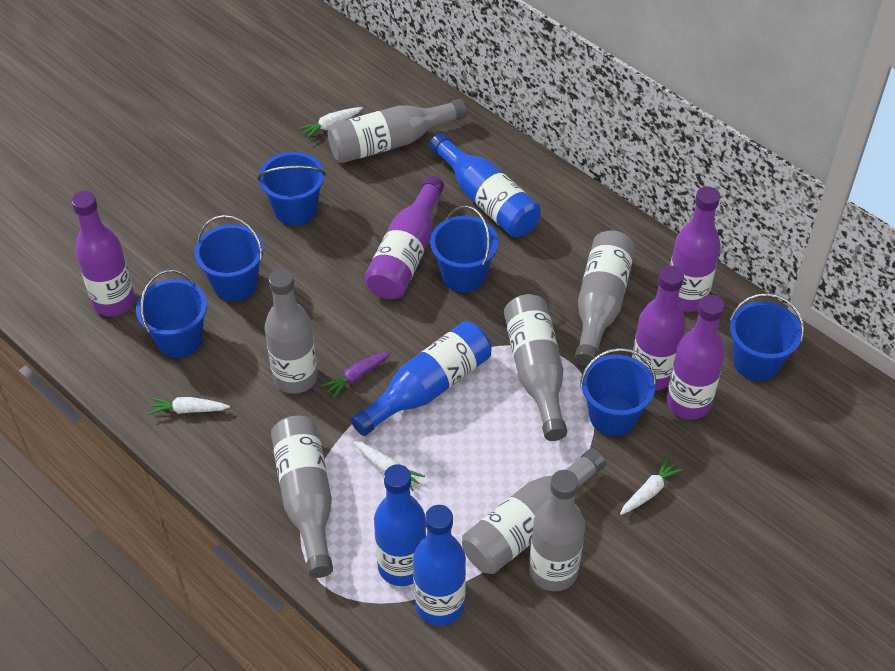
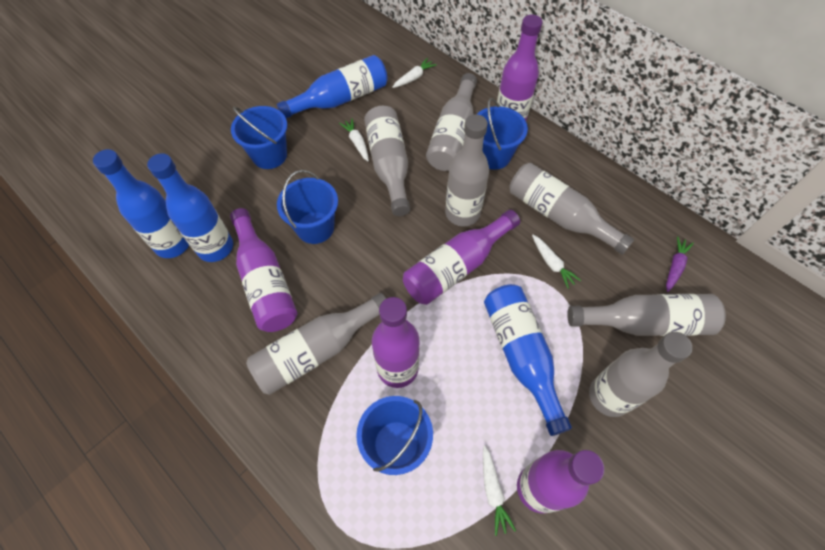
blue bucket: [136,270,207,358] [195,215,264,301] [257,152,326,226] [430,206,499,292] [580,348,656,436] [730,293,804,381] = 6 -> [231,106,287,169] [277,170,338,244] [356,396,433,475] [477,98,528,170] = 4

